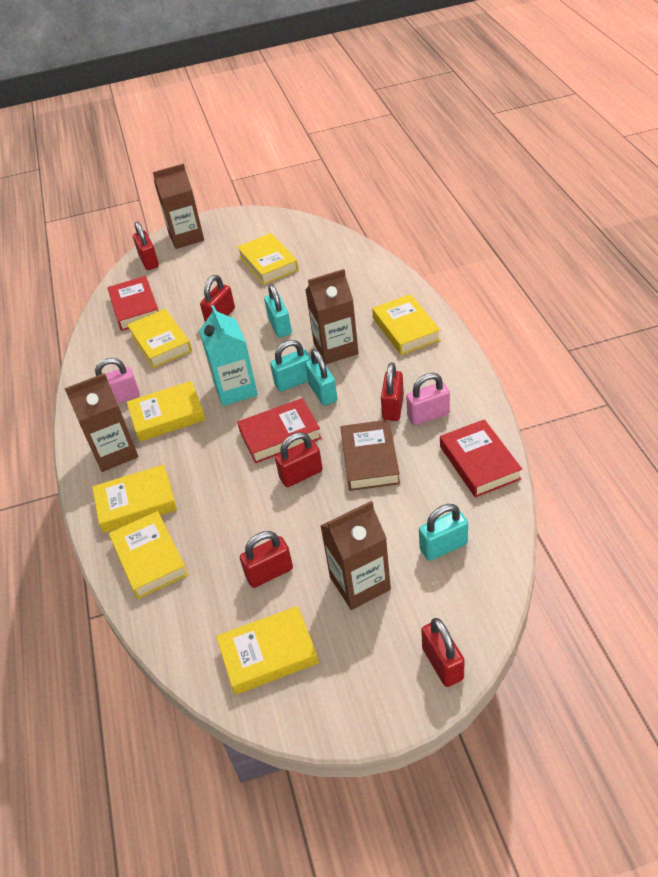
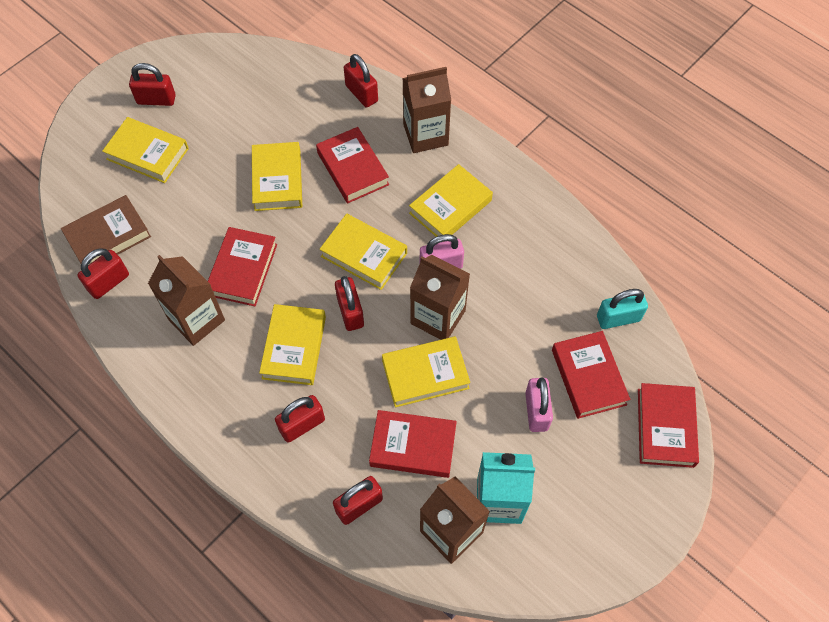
red book: [107,276,158,331] [237,398,322,463] [440,419,522,498] = 3 -> [208,227,277,306] [316,127,389,204] [369,410,457,478] [552,331,630,419] [638,383,699,468] = 5
turquoise padlock: [264,284,292,338] [270,340,311,392] [305,349,337,406] [419,504,468,561] = 4 -> [597,289,648,329] = 1
yellow book: [92,464,177,533] [109,511,188,599] [127,309,192,368] [127,381,206,442] [216,606,319,695] [237,233,299,285] [372,294,440,355] = 7 -> [102,117,189,183] [252,142,302,211] [259,304,326,385] [319,213,407,290] [382,336,470,407] [409,164,493,237] = 6

